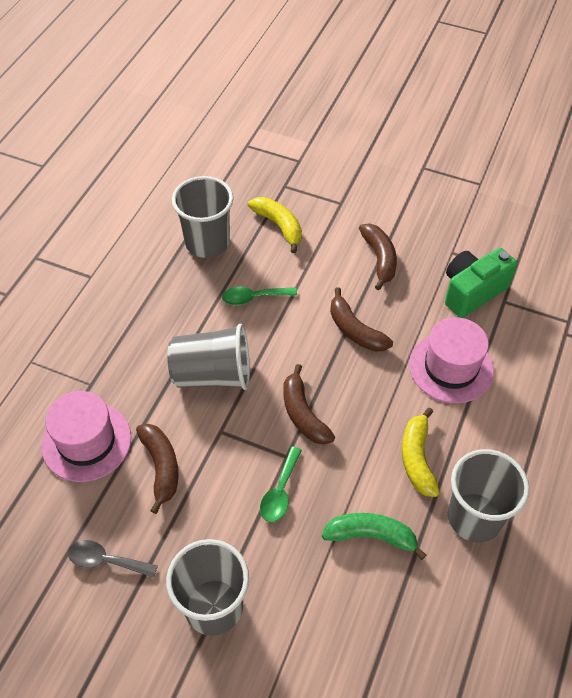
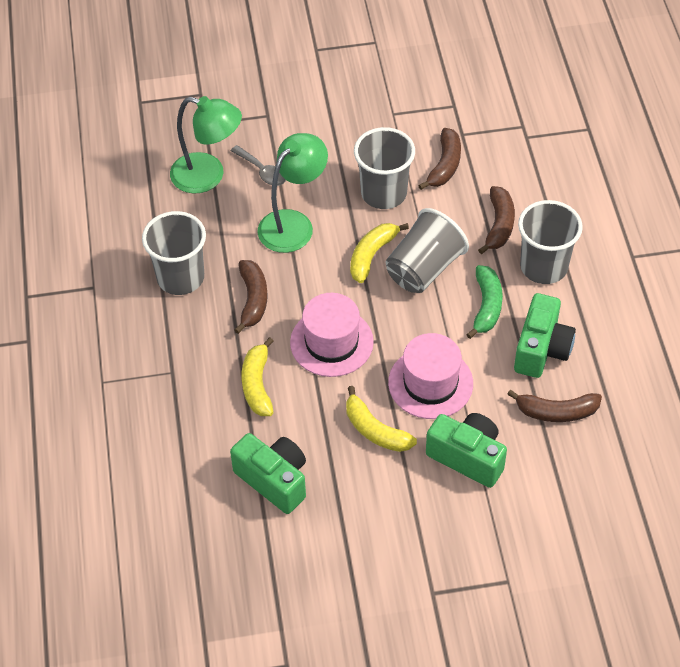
green camera: [445,248,517,318] = 1 -> [230,433,306,514] [426,413,507,488] [514,293,576,378] = 3
green lamp: none = 0 -> [170,96,242,194] [257,133,328,253] = 2
green spoon: [222,287,297,305] [260,447,302,522] = 2 -> none = 0
yellow banana: [248,197,302,253] [402,408,440,497] = 2 -> [242,337,274,416] [346,386,417,452] [350,223,409,283] = 3

